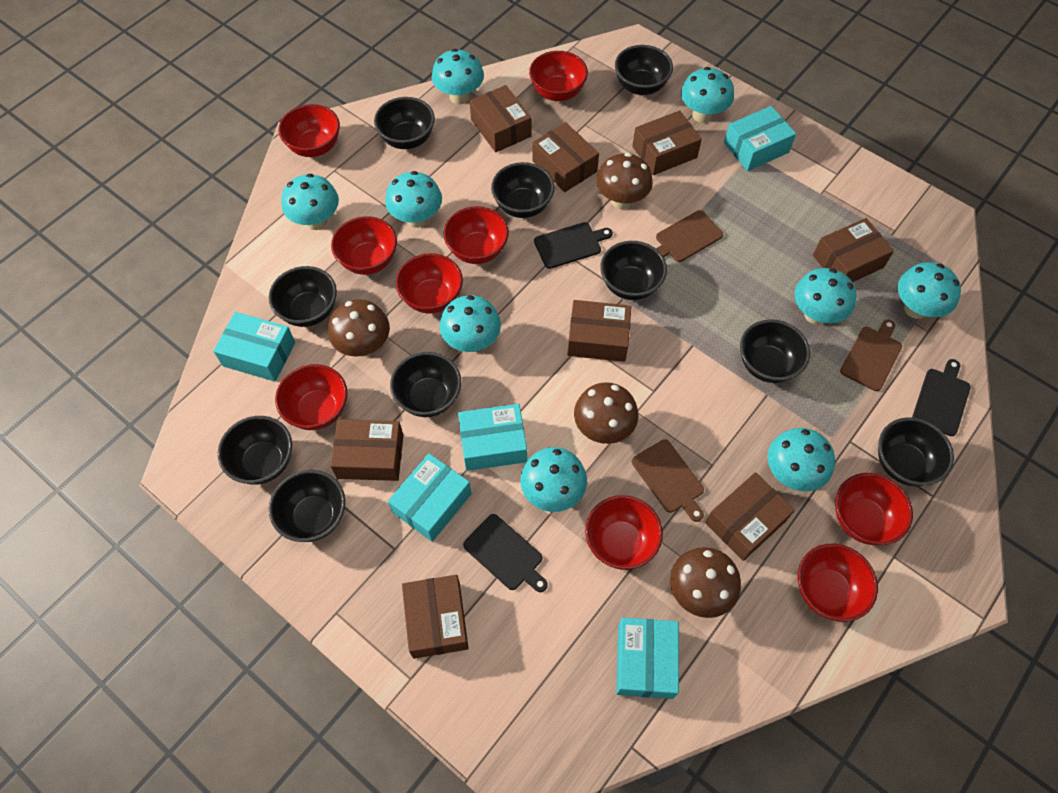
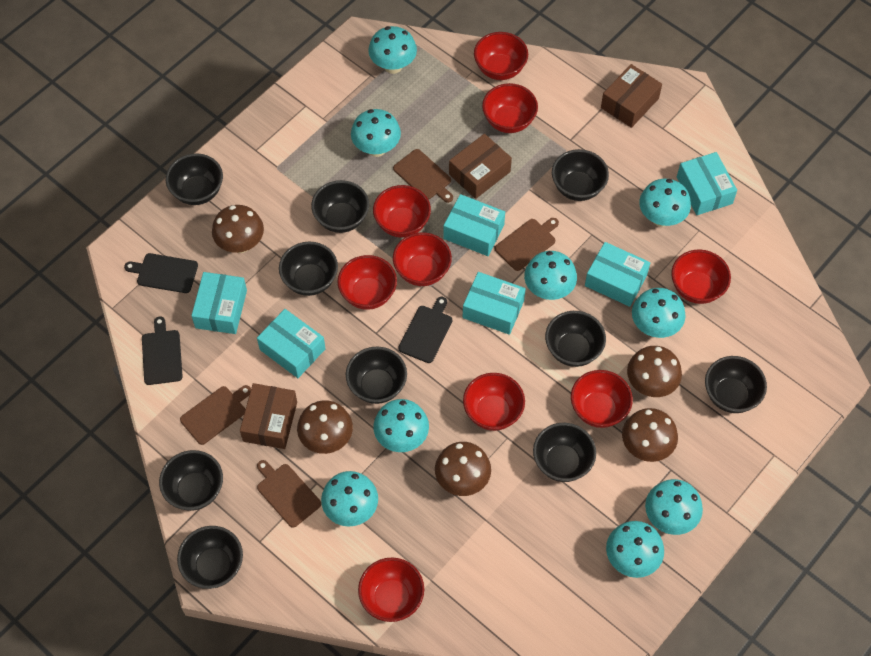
brown box: [331,419,403,481] [402,575,468,659] [470,85,532,153] [532,122,599,192] [568,300,631,362] [632,110,702,175] [705,472,795,561] [813,218,894,282] = 8 -> [240,383,297,449] [449,134,512,199] [601,64,662,128] = 3
brown cutting board: [632,439,704,522] [656,210,724,262] [840,320,902,391] = 3 -> [180,385,251,445] [257,460,321,528] [393,149,453,203] [495,218,559,271] = 4
brown mushroom: [328,299,390,357] [574,382,638,444] [597,153,653,209] [670,547,741,618] = 4 -> [212,205,264,253] [297,400,353,454] [435,442,491,496] [622,408,678,462] [627,346,682,397] = 5
turquoise box: [213,312,295,382] [388,453,472,542] [458,404,527,471] [616,617,679,699] [724,106,796,171] = 5 -> [191,272,247,334] [257,309,326,378] [443,194,505,256] [463,272,526,335] [585,242,650,307] [677,152,737,215] = 6

